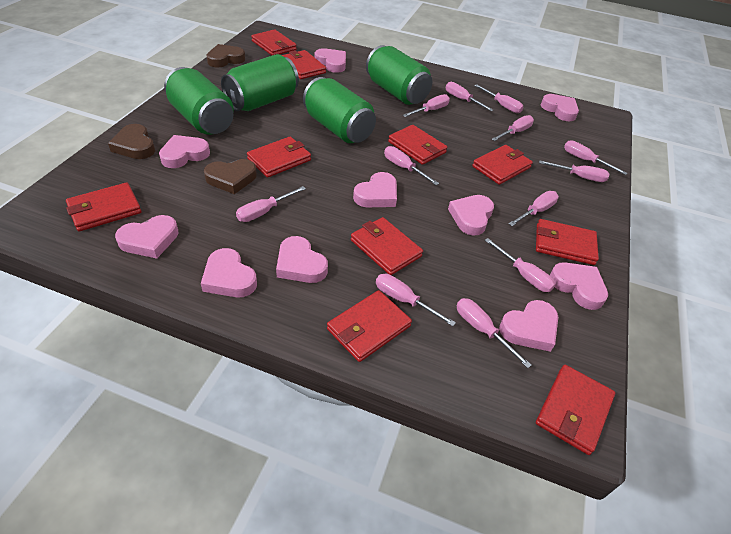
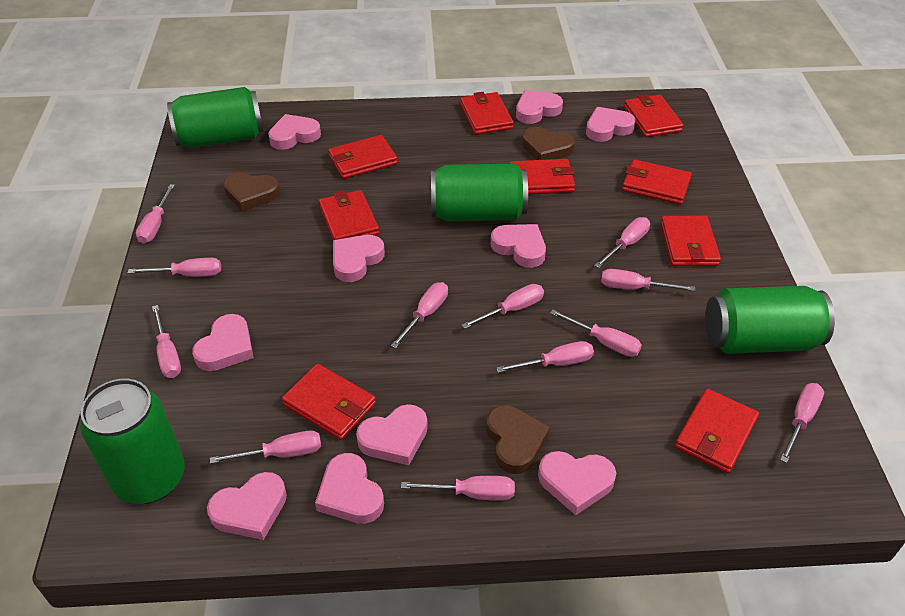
red wallet: [66,183,141,231] [247,137,311,178] [251,29,297,55] [282,50,326,79] [327,290,412,362] [351,217,423,275] [388,125,447,165] [472,145,533,185] [536,219,599,265] [536,365,615,455] = 10 -> [282,364,376,440] [319,190,379,240] [328,135,398,179] [460,92,514,135] [510,159,575,194] [622,159,692,205] [624,94,684,137] [661,216,721,266] [675,388,759,473] = 9

